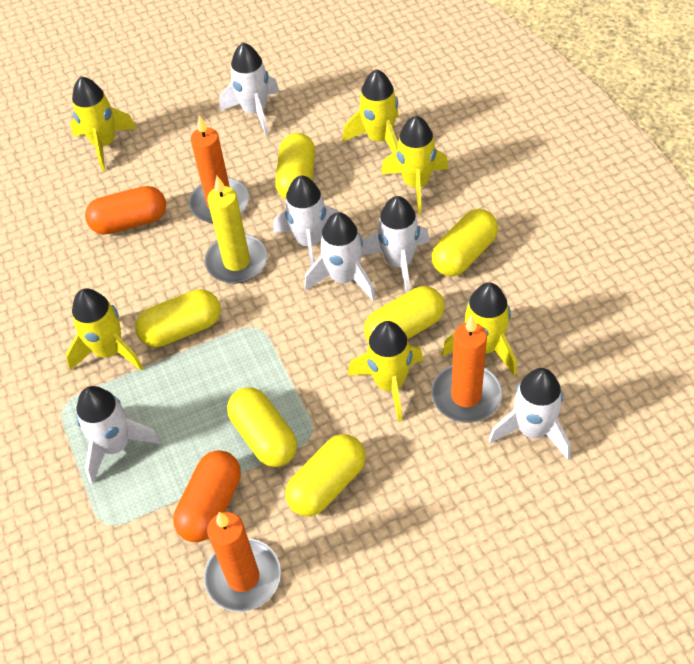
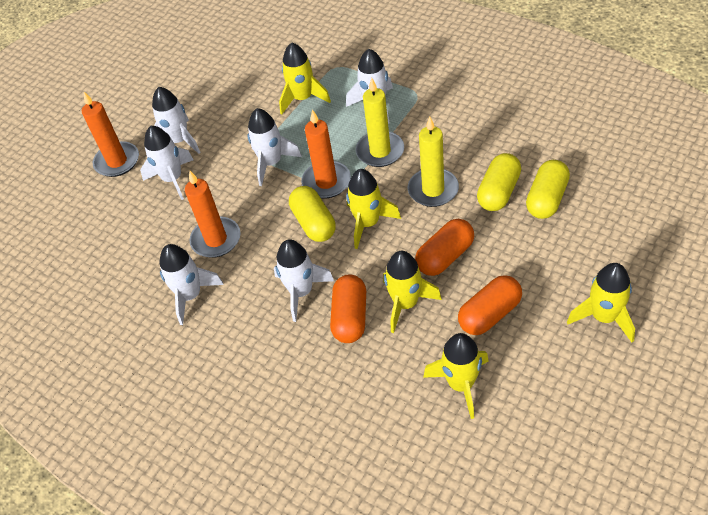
orange capsule: [85,186,166,235] [173,450,241,542] = 2 -> [330,274,366,343] [415,219,474,276] [458,275,522,335] = 3
yellow candle: [205,176,268,284] = 1 -> [356,78,404,167] [408,117,459,207] = 2
yellow capsule: [135,289,221,347] [227,387,297,467] [275,133,315,199] [285,434,366,516] [364,286,445,342] [431,209,498,277] = 6 -> [289,186,336,242] [477,153,521,211] [526,160,570,219] = 3
yellow rocket: [66,288,143,371] [70,76,137,171] [343,69,399,153] [348,321,423,422] [381,116,449,214] [441,283,517,375] = 6 -> [279,42,331,115] [346,169,401,249] [383,251,442,333] [423,333,488,419] [567,263,635,342] = 5

